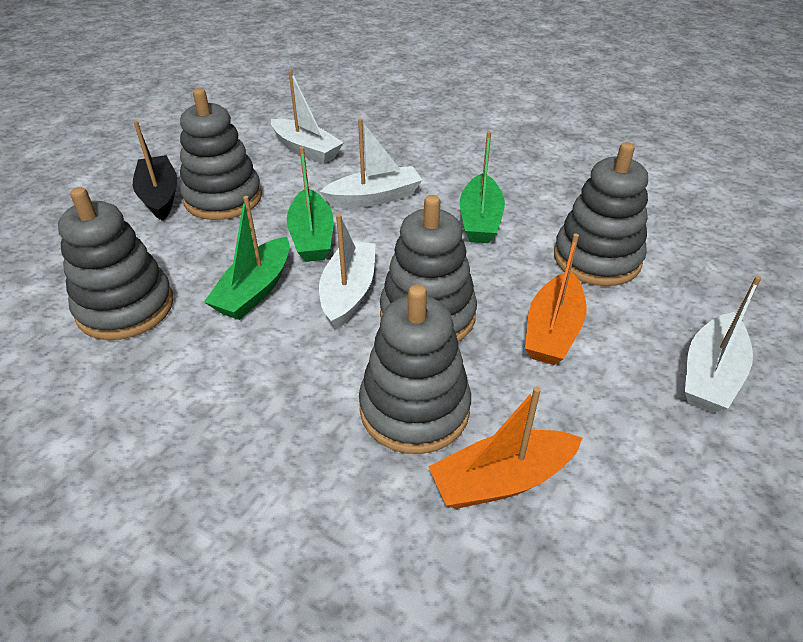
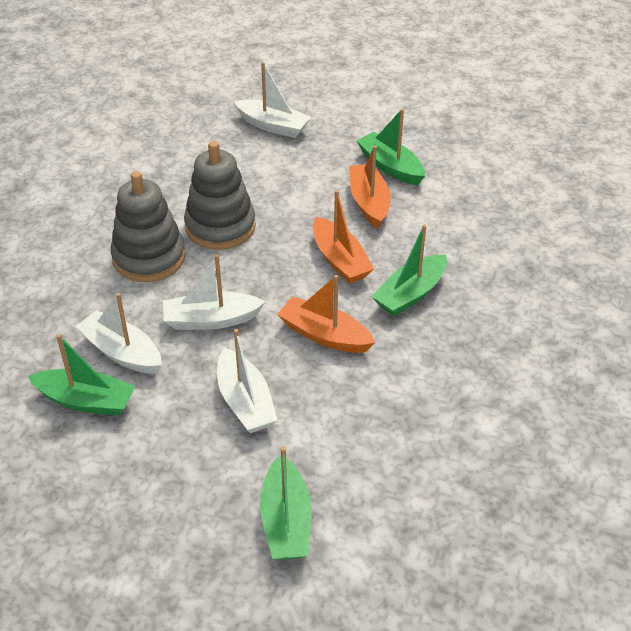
black boat: [133,121,177,221] = 1 -> none = 0
green boat: [204,196,290,320] [287,147,334,262] [460,131,505,243] = 3 -> [28,334,136,416] [260,447,312,560] [357,109,425,185] [372,224,447,316] = 4
grey stacking toy: [58,187,174,340] [180,88,262,220] [359,285,471,454] [380,195,477,342] [554,142,648,286] = 5 -> [111,171,186,282] [184,141,256,250] = 2
orange boat: [428,386,582,509] [525,234,587,365] = 2 -> [277,275,376,353] [313,190,374,284] [349,145,391,228] = 3

